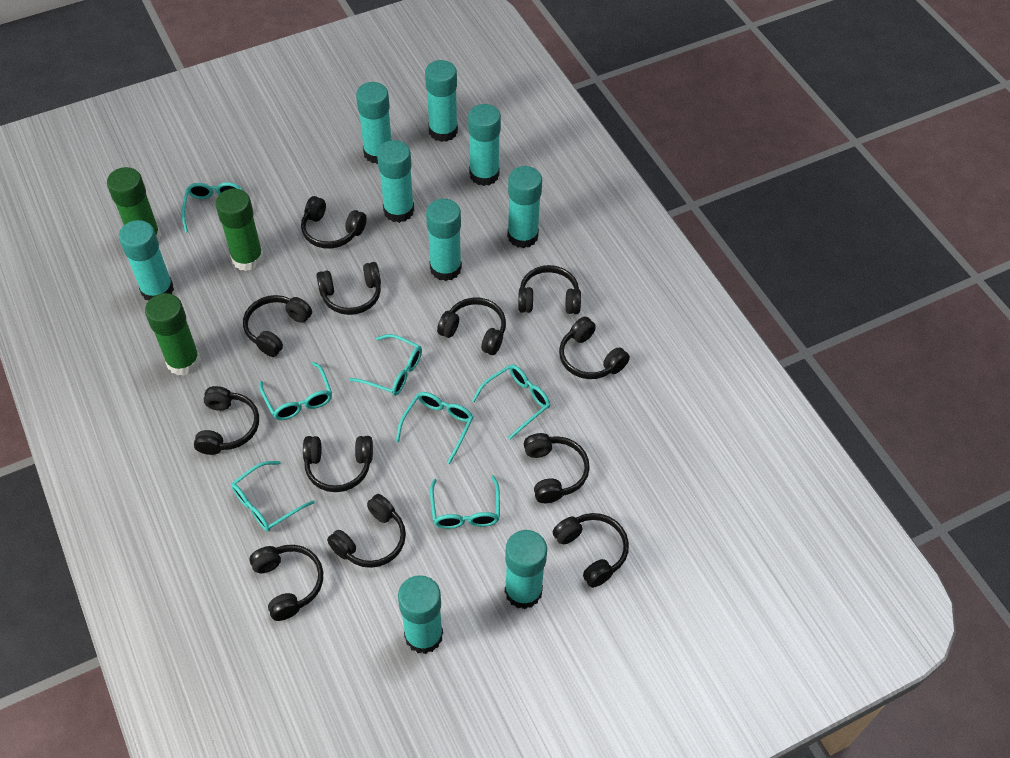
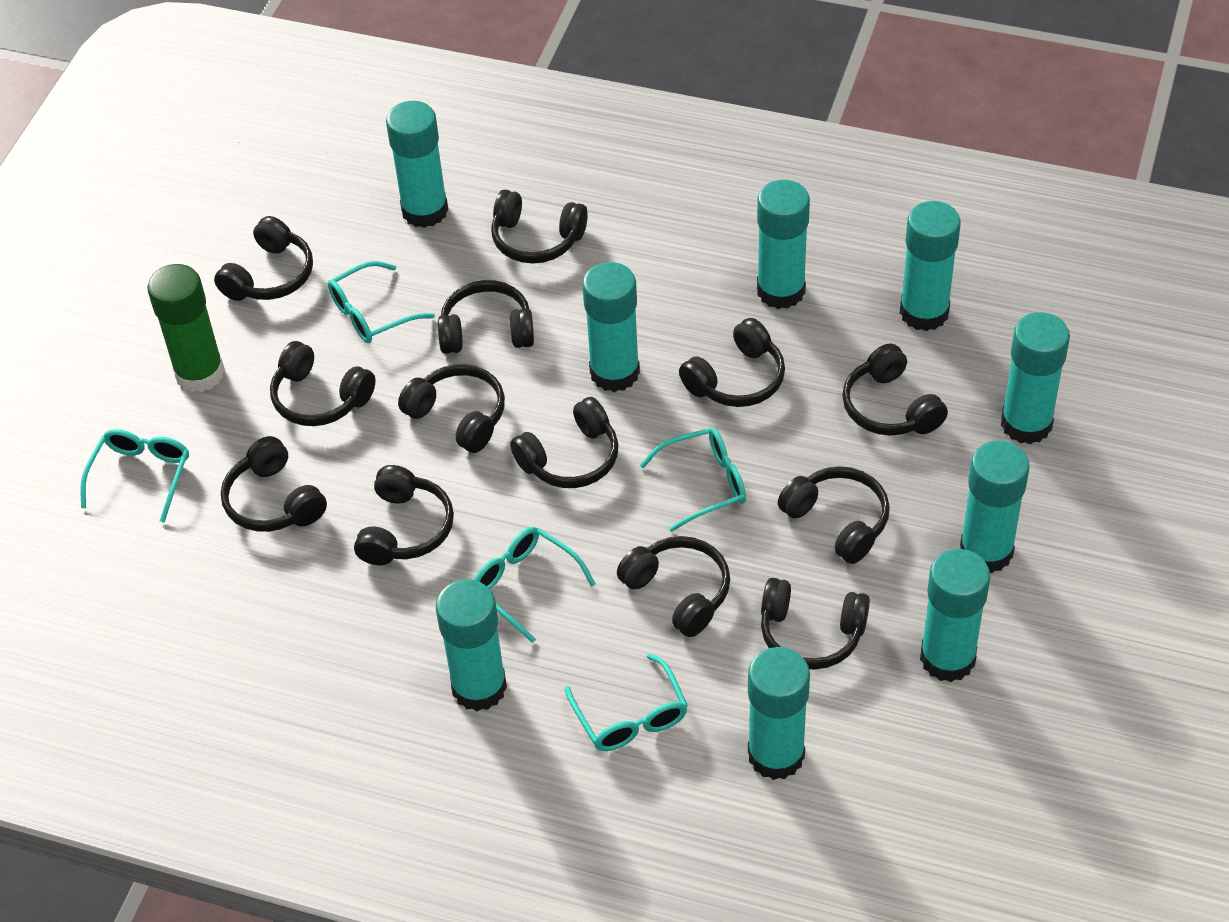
black headphones: [194,386,259,455] [243,295,312,357] [250,545,323,621] [301,196,367,249] [303,436,373,492] [316,262,381,315] [327,494,406,568] [437,297,506,355] [518,265,581,314] [524,433,590,503] [553,513,629,588] [559,316,630,379] = 12 -> [214,216,313,301] [221,436,327,532] [270,341,376,426] [354,465,454,565] [398,364,505,453] [438,280,534,354] [491,190,588,264] [510,397,618,488] [617,536,730,637] [679,318,785,407] [761,578,870,670] [778,466,890,564] [842,343,948,436] = 13
green glue stick: [107,167,161,242] [145,293,201,376] [215,189,264,271] = 3 -> [147,264,225,392] = 1
turquoise glasses: [181,182,242,233] [231,461,315,532] [259,362,332,420] [350,334,422,396] [396,392,473,464] [430,475,500,529] [472,364,550,439] = 7 -> [80,429,189,523] [328,261,435,343] [474,527,596,643] [565,654,688,751] [640,428,746,532] = 5

